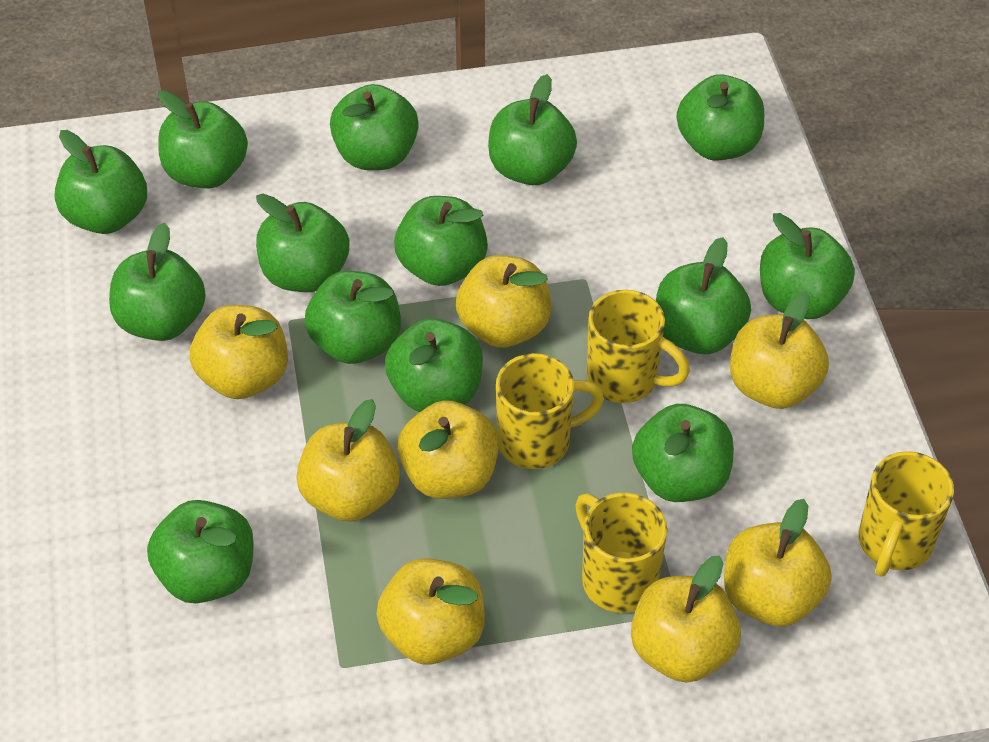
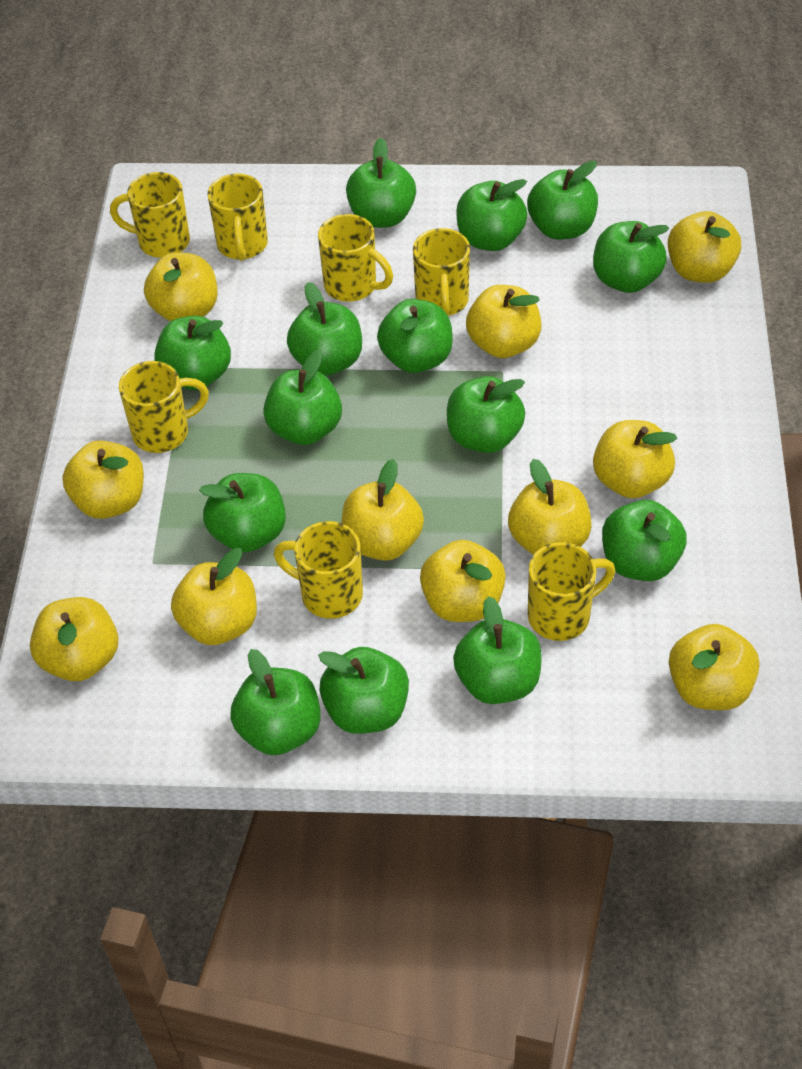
yellow apple: [190,305,288,399] [296,399,400,522] [376,558,485,664] [397,400,499,499] [456,255,551,348] [631,556,741,683] [724,499,832,626] [730,291,829,409] = 8 -> [30,597,118,681] [62,440,144,519] [144,252,218,322] [171,548,257,645] [342,459,424,561] [420,540,506,622] [466,285,542,358] [508,459,592,555] [593,420,677,498] [668,211,741,283] [669,624,760,710] = 11
yellow mug: [496,353,604,469] [575,493,667,613] [587,290,690,403] [858,451,954,577] = 4 -> [110,172,190,258] [119,361,209,453] [207,174,268,261] [274,521,363,619] [318,214,393,302] [413,228,470,316] [528,542,615,641] = 7

